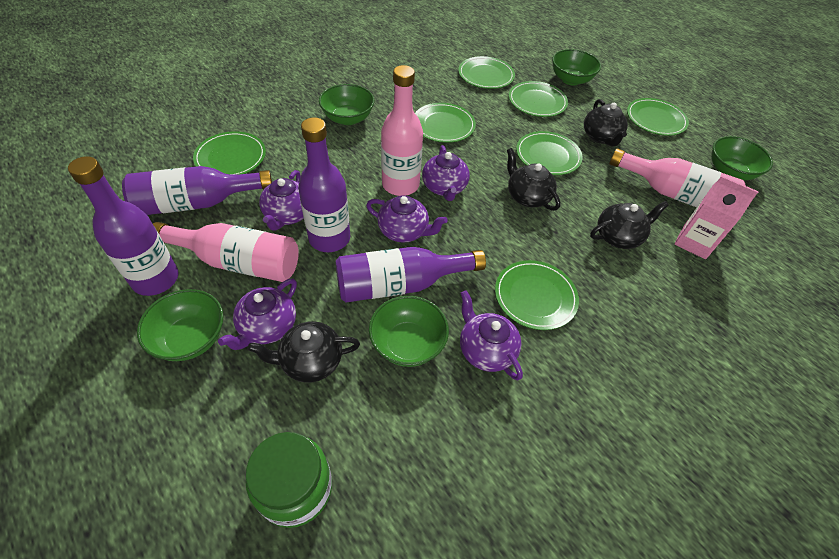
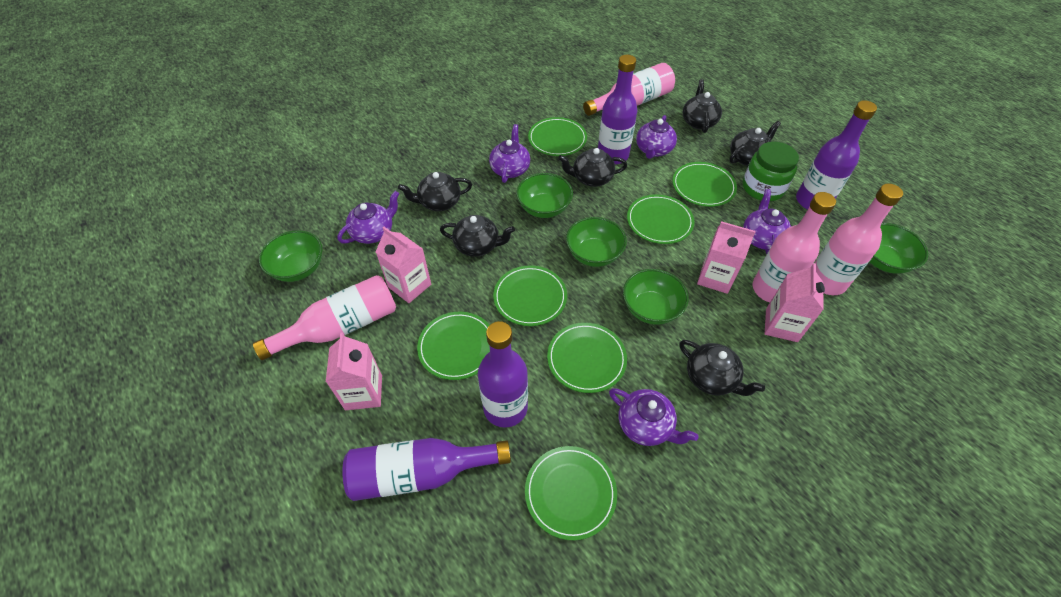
black teapot: [248,321,360,383] [507,148,560,211] [584,99,628,146] [590,201,669,249] = 4 -> [398,172,472,211] [440,215,515,257] [558,148,627,187] [679,340,765,396] [683,79,722,133] [729,121,781,166] = 6
pink bottle: [153,222,299,282] [381,65,423,196] [609,148,746,207] = 3 -> [253,275,396,360] [583,63,675,116] [753,192,836,303] [815,184,903,295] = 4
pink carton: [674,176,759,259] = 1 -> [326,332,382,410] [376,227,431,303] [697,221,756,294] [765,263,825,342] = 4

